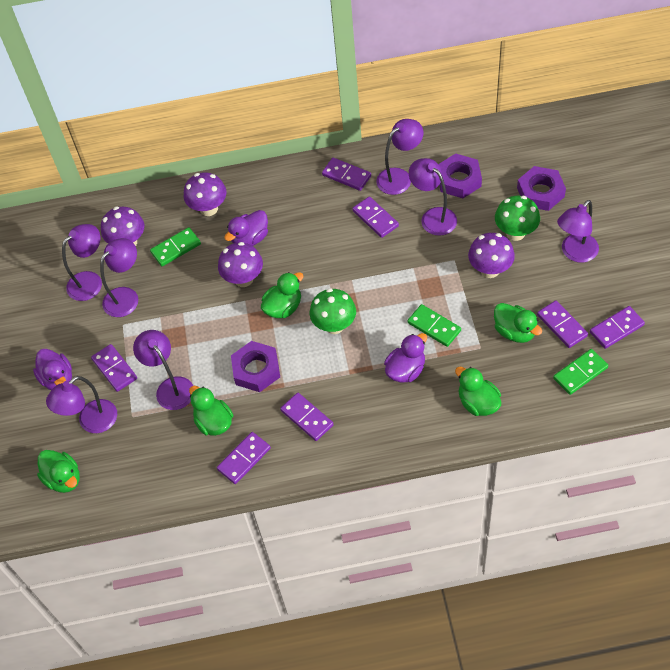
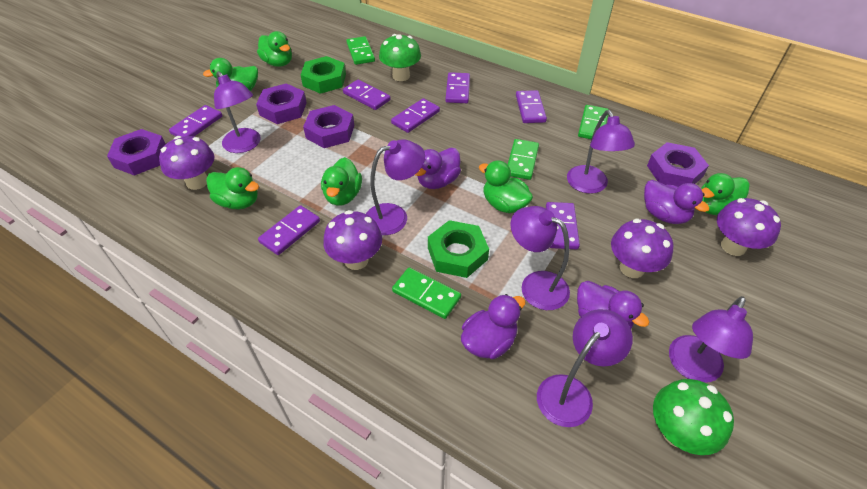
green domino: [150,227,201,266] [408,304,461,347] [553,349,608,395] = 3 -> [346,36,375,65] [392,267,461,319] [508,139,539,180] [578,105,609,139] = 4
green duck: [37,450,80,493] [189,386,233,436] [261,272,304,318] [455,367,501,416] [494,303,542,343] = 5 -> [203,58,258,91] [206,167,259,209] [257,31,292,67] [321,157,362,206] [479,160,533,213] [701,173,749,215] = 6
green nut: none = 0 -> [301,56,346,94] [428,220,489,278] = 2
purple duck: [33,349,72,390] [224,210,268,246] [384,333,427,383] = 3 -> [415,148,461,189] [461,294,526,359] [577,281,649,329] [644,180,710,224] = 4
purple lamp: [46,376,117,433] [62,224,102,301] [100,238,138,317] [133,330,193,410] [376,119,423,195] [409,158,457,236] [557,200,599,263] = 7 -> [214,71,261,153] [366,139,425,235] [511,206,570,310] [537,309,633,427] [567,110,635,194] [669,296,753,383] = 6
purple nut: [231,341,280,392] [438,153,482,198] [517,166,566,211] = 3 -> [107,129,165,176] [256,83,307,124] [303,105,354,148] [647,142,709,187] = 4

